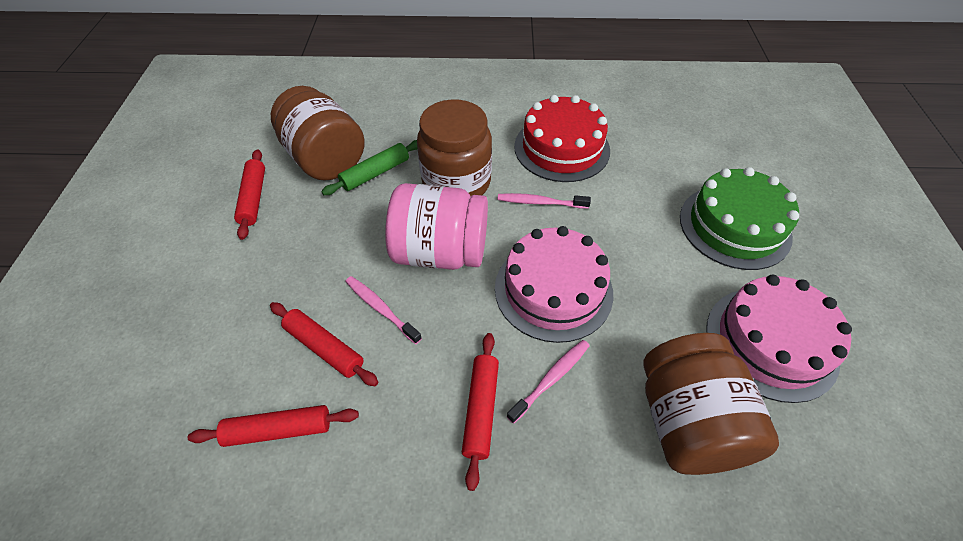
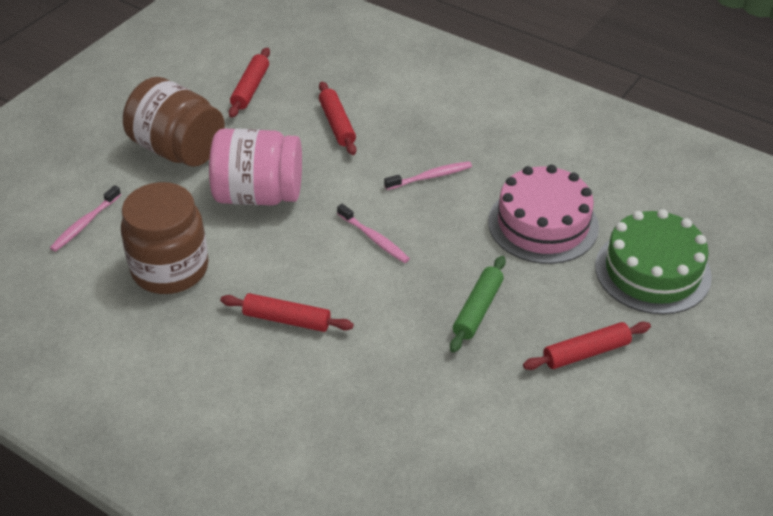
brown jar: [271,86,365,181] [417,99,492,196] [643,333,779,475] = 3 -> [121,182,209,294] [123,77,225,167] = 2
pink cake: [495,226,613,343] [706,274,852,403] = 2 -> [488,165,599,264] = 1
red cake: [514,95,610,182] = 1 -> none = 0

